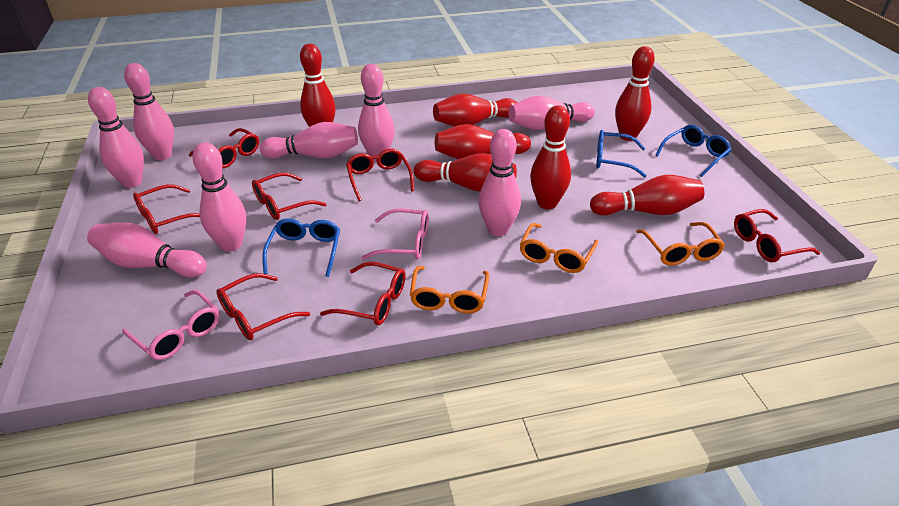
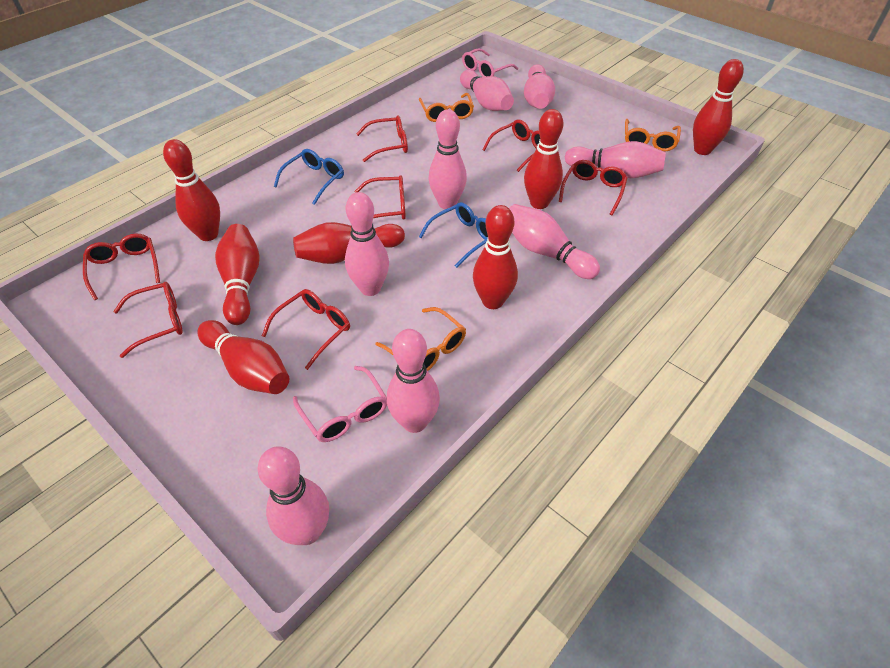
blue glasses: [262,218,340,277] [596,130,647,177] [655,125,732,177] = 3 -> [274,149,344,205] [419,202,488,268] = 2

